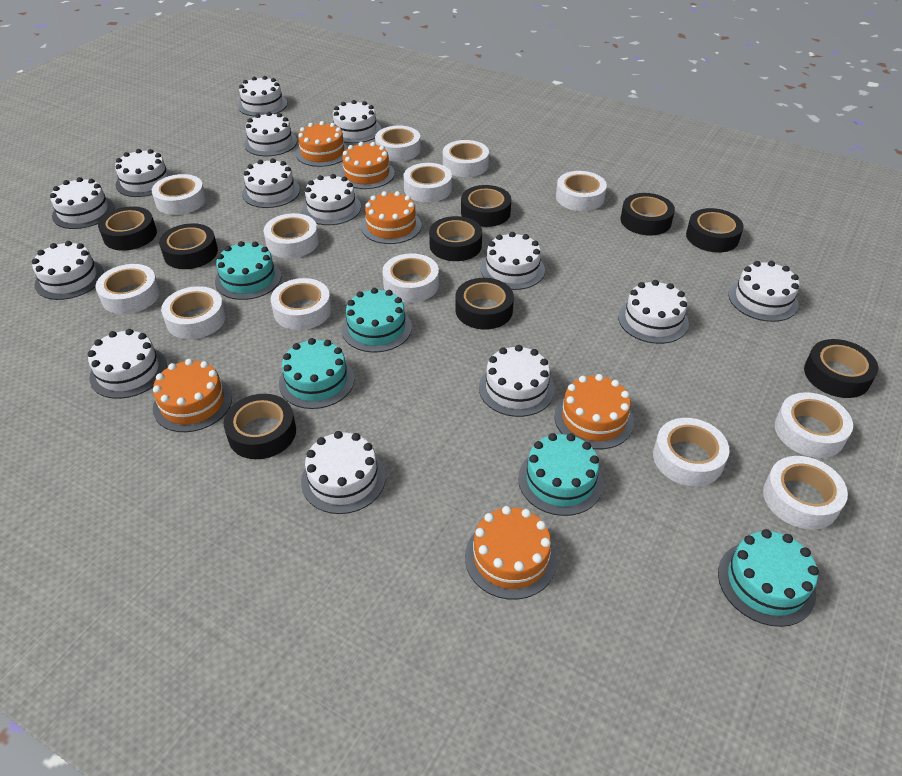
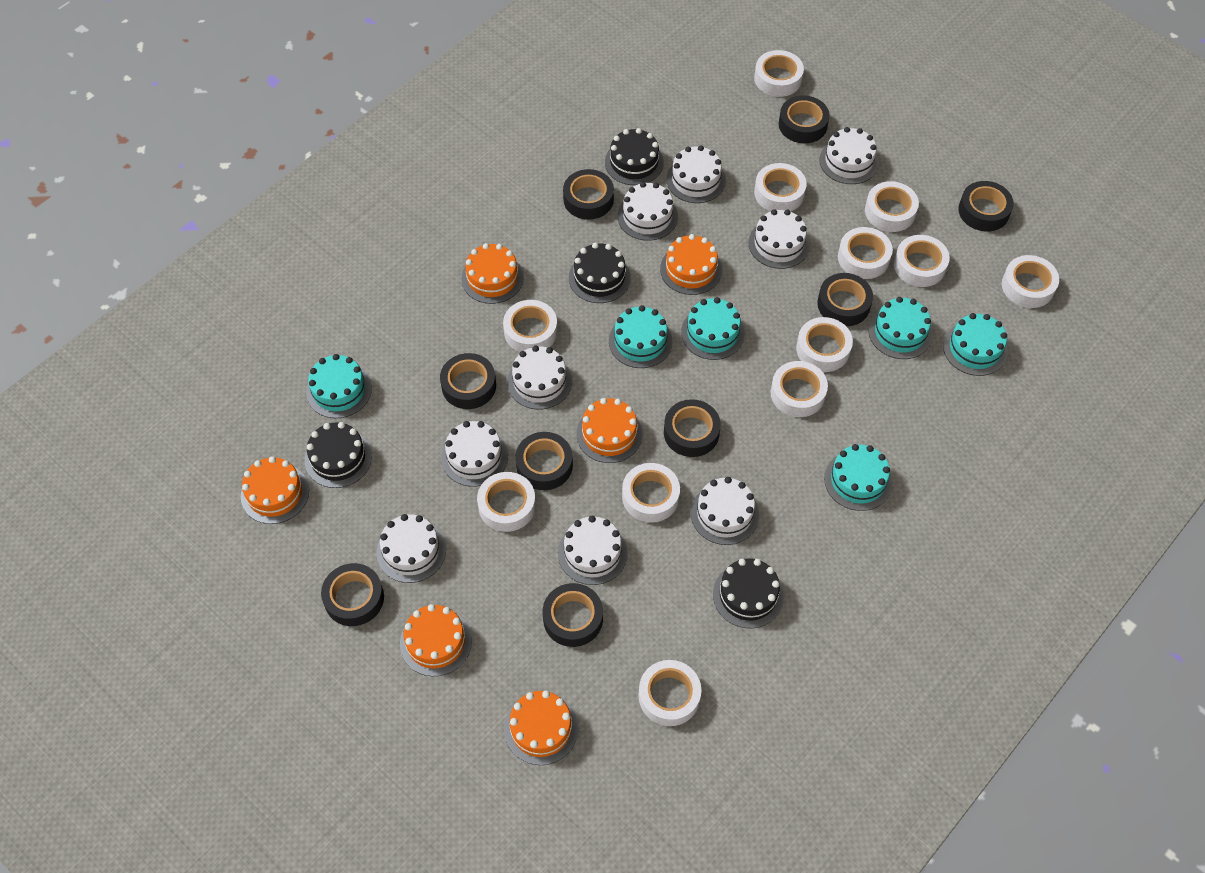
black cake: none = 0 -> [305,422,372,488] [569,243,631,303] [605,128,664,185] [713,558,784,628] = 4
turquoise cake: [215,241,281,300] [279,338,354,409] [342,288,412,352] [518,433,603,516] [718,529,819,627] = 5 -> [306,354,372,418] [609,305,672,368] [681,297,745,360] [824,444,892,511] [868,297,933,359] [943,313,1008,376] = 6
white cake: [32,241,104,300] [50,177,115,229] [88,329,167,399] [115,149,173,197] [238,76,287,117] [242,158,300,208] [244,112,297,156] [301,431,386,514] [302,174,361,225] [333,100,381,143] [479,345,555,417] [480,232,545,290] [618,280,689,344] [728,261,799,322] = 14 -> [376,514,446,583] [441,421,508,487] [507,346,572,410] [558,516,628,585] [618,182,678,241] [666,145,726,203] [691,477,759,545] [749,209,810,269] [819,127,879,184] = 9
white tape: [95,264,160,314] [152,174,206,215] [161,286,226,339] [264,213,319,258] [271,278,332,330] [375,125,421,162] [382,253,439,303] [403,163,452,202] [443,140,489,177] [556,171,607,211] [653,418,729,486] [763,456,848,529] [775,392,853,458] = 13 -> [477,472,536,532] [503,300,557,352] [622,463,680,523] [639,660,701,726] [754,50,804,97] [754,163,807,212] [771,361,828,417] [796,317,853,372] [838,227,893,279] [865,181,919,232] [894,235,950,287] [1002,255,1059,308] = 12

